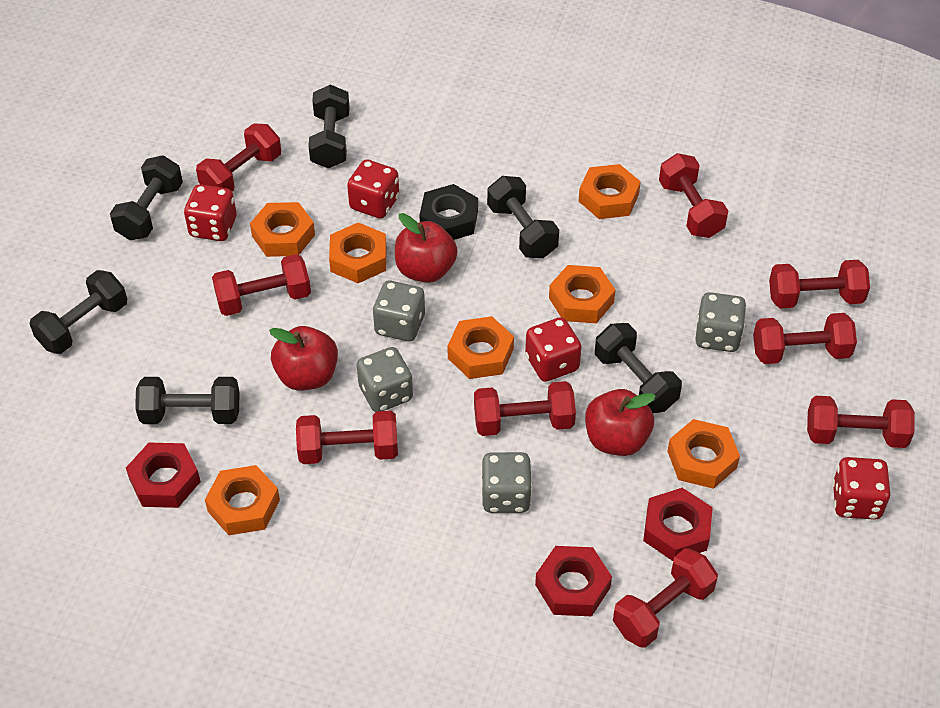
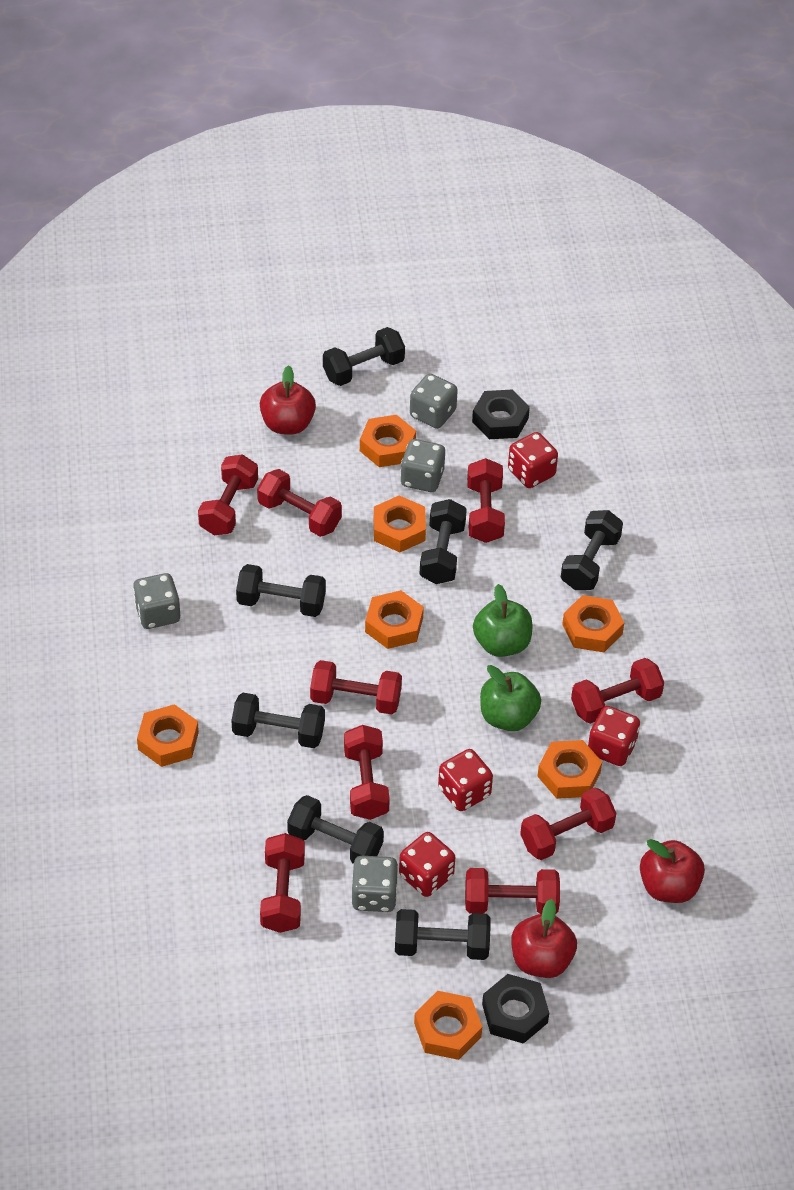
black dumbbell: [30,270,127,354] [110,155,183,240] [135,377,240,424] [308,85,350,169] [487,176,559,258] [595,323,682,413] = 6 -> [231,693,325,748] [236,564,326,617] [287,795,384,864] [323,327,405,386] [395,909,491,960] [419,499,467,584] [561,510,623,590] = 7
black nut: [419,184,478,240] = 1 -> [472,390,530,439] [482,974,549,1044] = 2
green apple: none = 0 -> [473,584,532,657] [480,665,541,731] = 2
red nut: [126,443,201,508] [535,546,612,616] [643,488,713,561] = 3 -> none = 0

